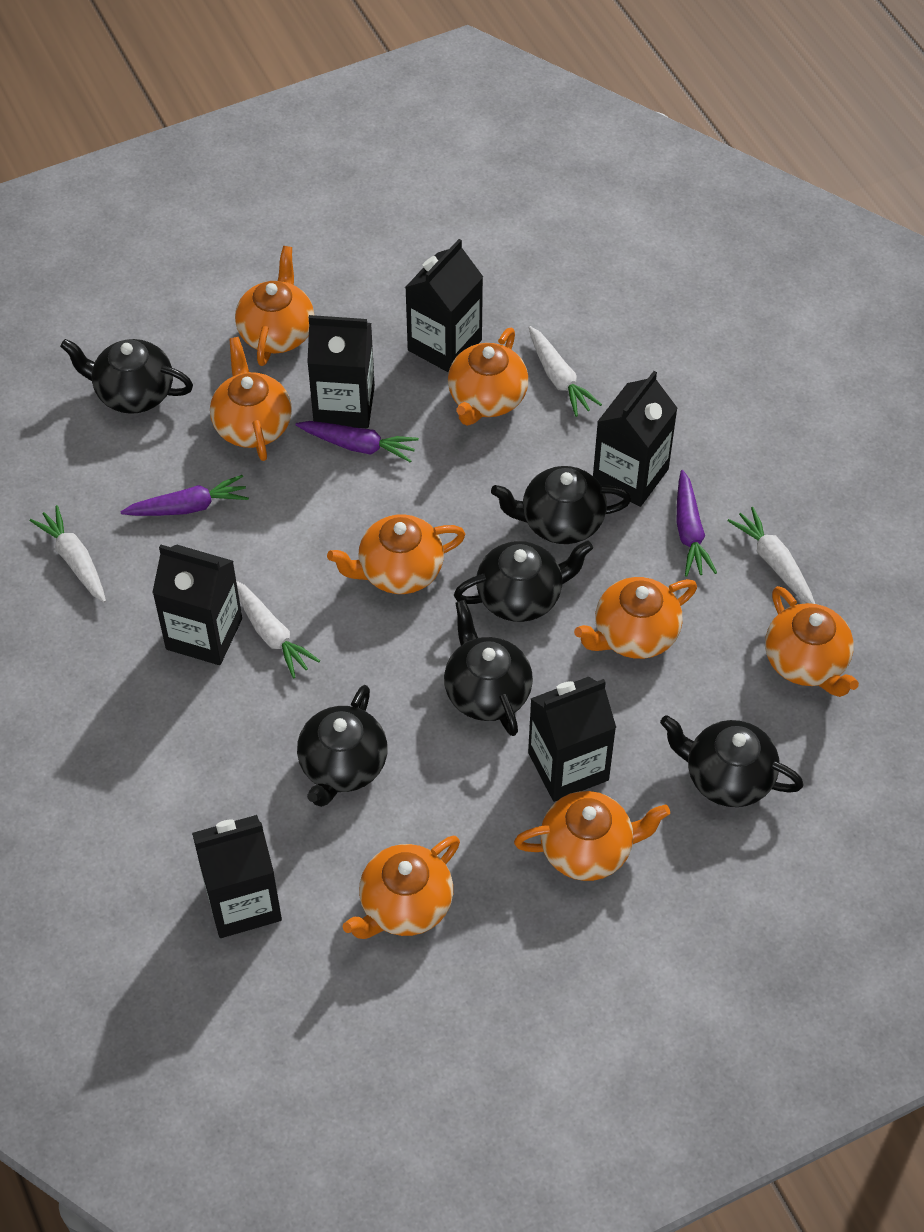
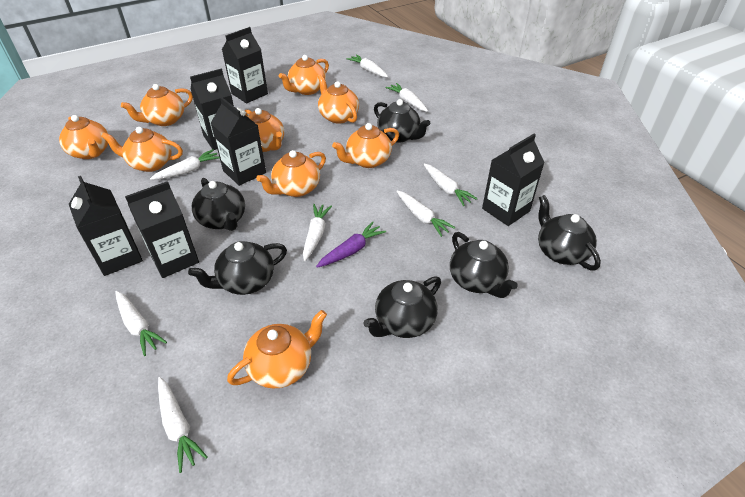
orange teapot: [210,337,292,461] [235,246,314,366] [327,515,466,594] [343,836,460,939] [448,328,529,426] [514,791,670,881] [574,577,697,659] [765,586,859,697] = 8 -> [59,115,108,159] [101,127,183,172] [121,84,193,126] [227,310,327,389] [245,108,284,152] [256,150,326,197] [279,55,329,95] [318,74,359,124] [332,123,399,168] = 9
purple carrot: [121,475,249,516] [296,421,419,463] [677,470,717,577] = 3 -> [316,222,386,268] = 1
white carrot: [30,505,106,603] [236,581,320,678] [528,326,602,417] [727,507,815,604] = 4 -> [115,291,167,356] [150,149,220,180] [158,377,207,473] [303,204,332,261] [347,54,388,77] [385,83,428,112] [396,190,455,237] [423,164,478,206] = 8

